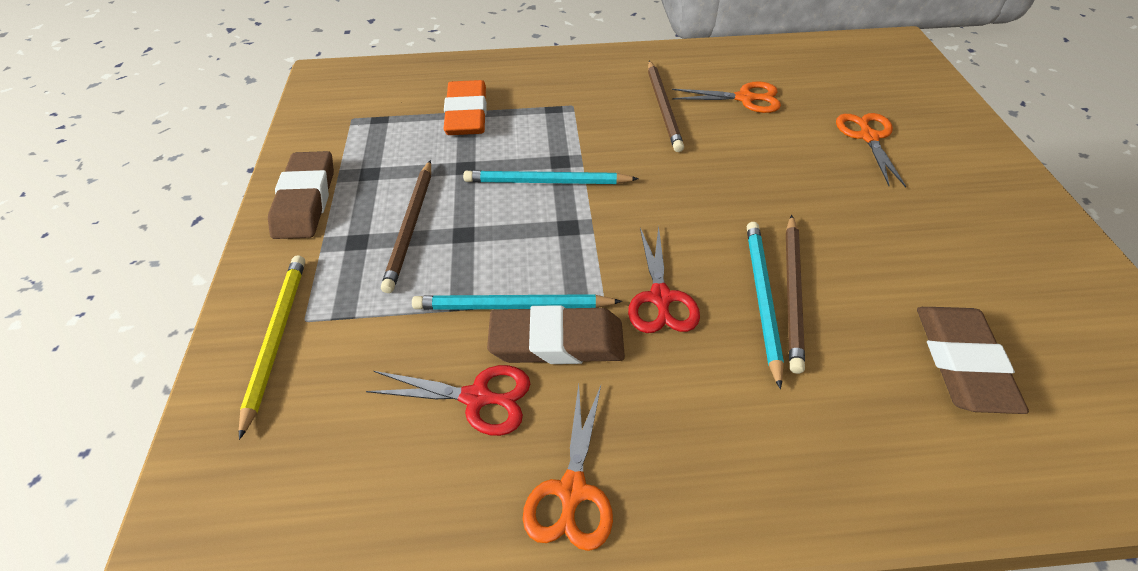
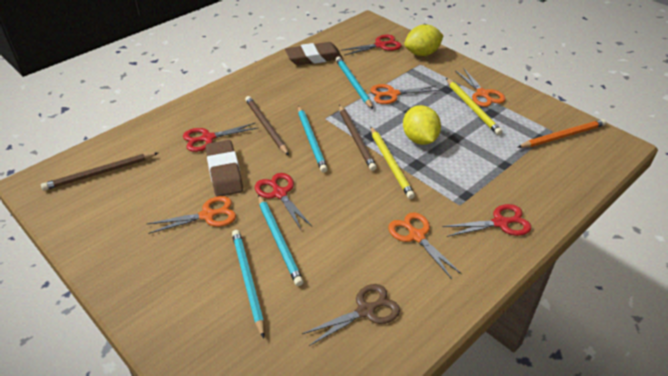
brown eraser: [268,151,334,239] [487,305,625,364] [917,307,1029,414] = 3 -> [205,140,243,197] [285,42,343,65] = 2
brown scissors: none = 0 -> [302,284,400,346] = 1
orange eraser: [444,80,487,135] = 1 -> none = 0
orange pencil: none = 0 -> [517,119,607,148] = 1
orange scissors: [523,384,613,551] [672,81,781,113] [836,113,906,187] = 3 -> [147,196,236,234] [371,84,439,104] [388,212,462,279] [455,68,505,107] = 4
red scissors: [366,365,530,436] [628,226,700,333] = 2 -> [183,123,258,152] [255,173,312,229] [341,35,402,55] [442,204,532,237] = 4
turquoise pencil: [412,294,622,310] [463,170,639,184] [747,222,784,389] = 3 -> [232,230,265,339] [258,194,303,286] [298,105,328,173] [336,56,373,109] = 4
yellow lemon: none = 0 -> [403,105,441,145] [404,24,444,56] = 2
yellow pencil: [239,255,305,440] = 1 -> [371,127,415,199] [446,78,502,135] = 2

